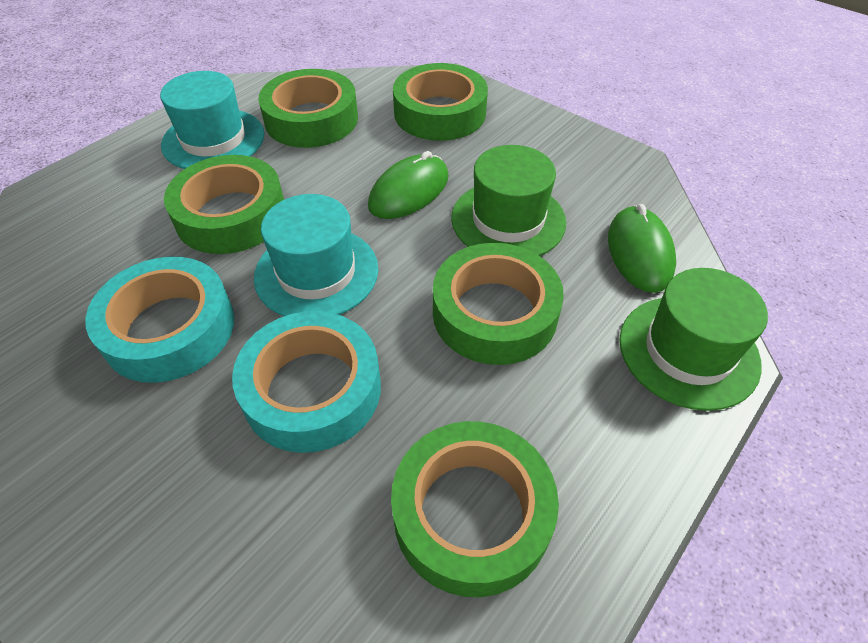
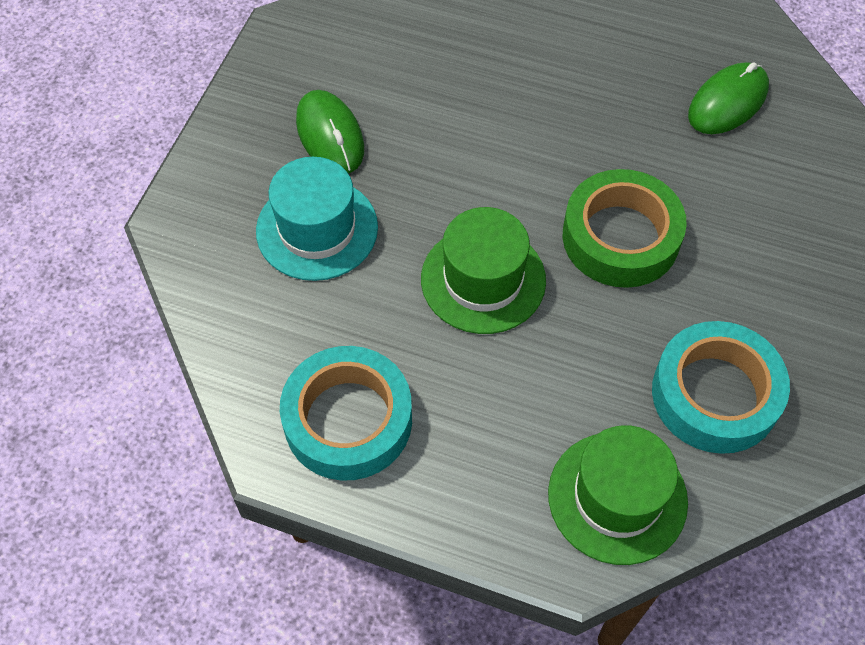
green tape: [164,155,284,254] [258,69,358,148] [391,421,559,597] [393,63,488,141] [433,243,564,365] = 5 -> [563,169,687,288] = 1
turquoise hat: [160,71,265,169] [254,194,378,316] = 2 -> [256,157,378,281] = 1

